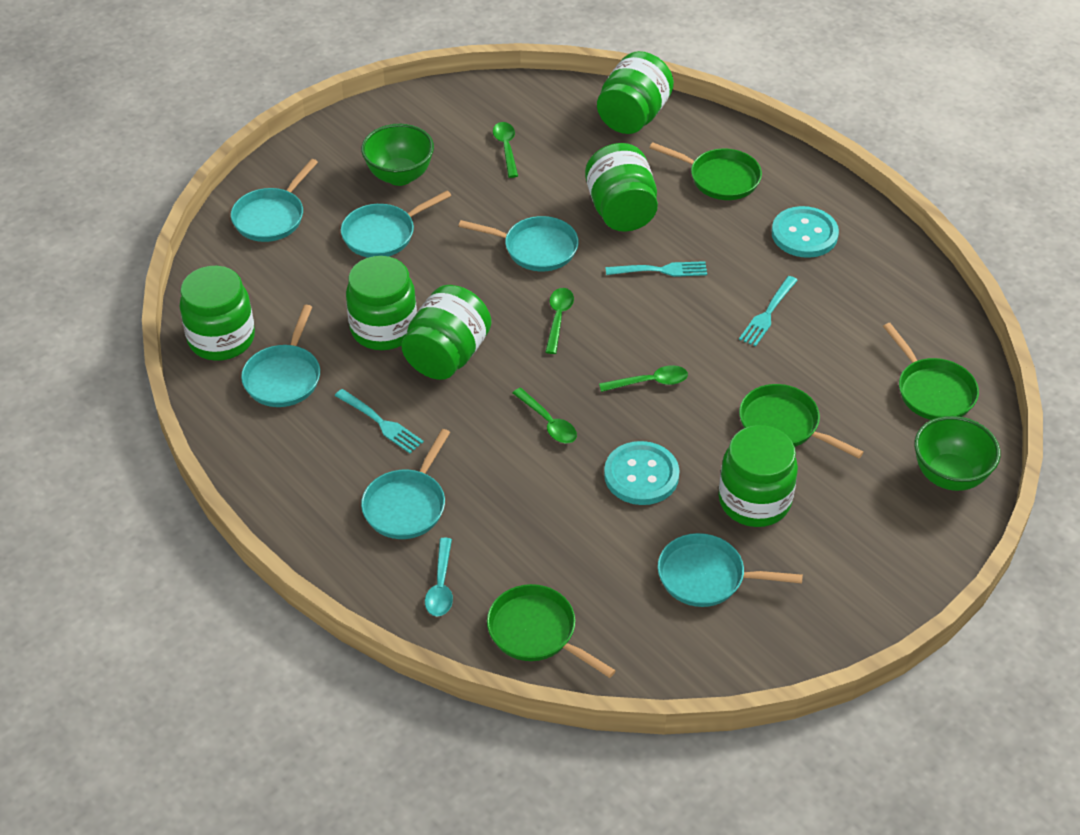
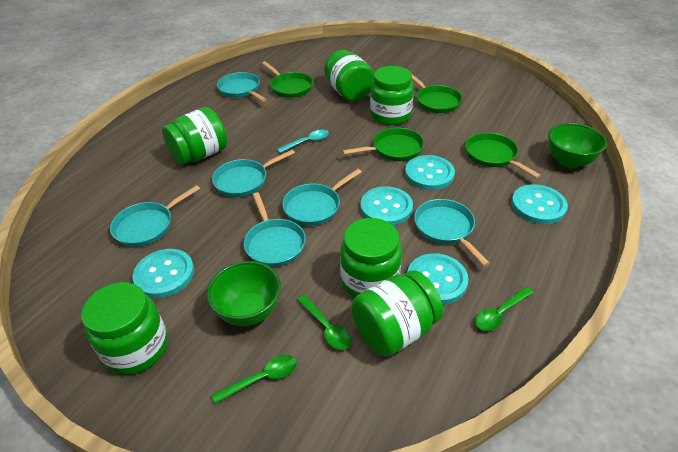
green spoon: [493,122,518,178] [513,388,577,443] [545,288,574,354] [599,365,688,392] = 4 -> [212,355,297,404] [297,295,351,350] [475,287,534,331] = 3
turquoise button: [604,441,679,505] [772,206,839,258] = 2 -> [133,249,194,298] [361,186,413,226] [405,155,455,190] [407,253,468,305] [511,184,568,224] = 5
turquoise fork: [335,389,424,453] [606,261,707,277] [739,276,798,346] = 3 -> none = 0

